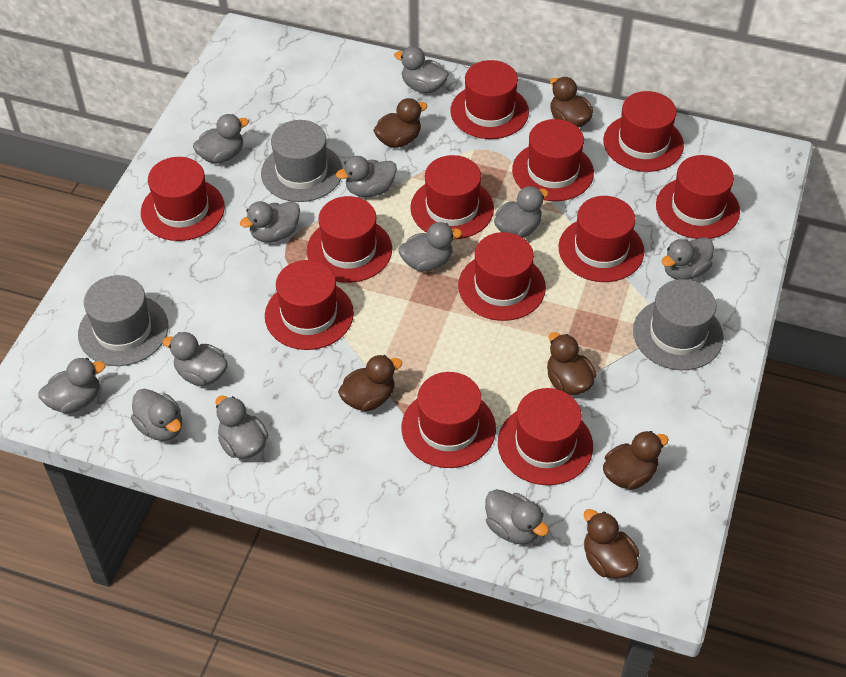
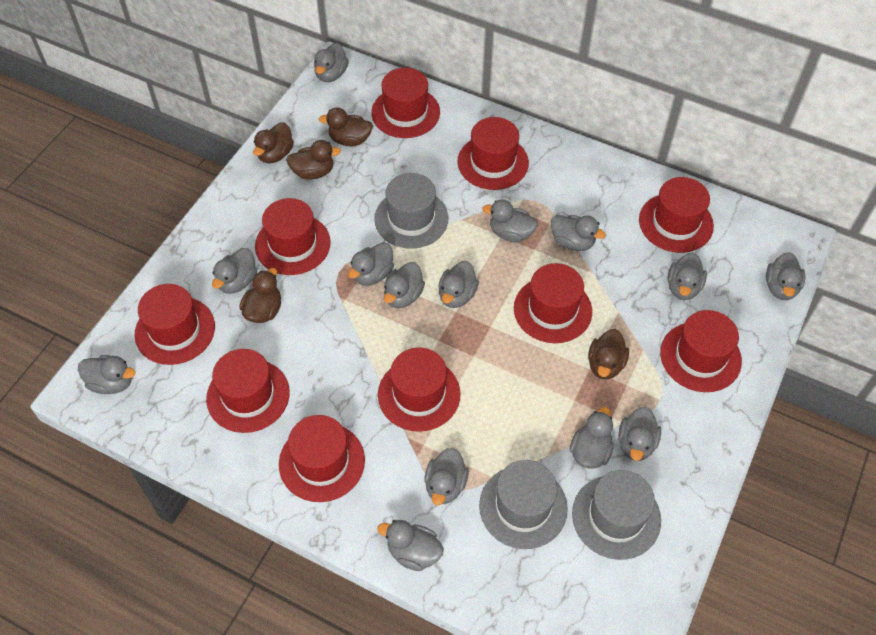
brown duck: [338,355,403,411] [373,98,427,148] [547,332,596,395] [550,77,593,128] [584,509,639,579] [603,431,669,490] = 6 -> [239,268,281,323] [253,122,294,163] [286,140,341,180] [319,108,373,146] [588,329,629,379] = 5
grey duck: [38,358,105,414] [131,389,182,441] [162,332,228,386] [193,114,249,164] [215,395,269,459] [240,201,300,242] [336,156,397,197] [394,46,449,93] [398,222,462,272] [485,489,549,544] [494,186,549,238] [662,237,714,280] = 12 -> [78,355,135,394] [212,248,257,294] [314,43,349,82] [348,242,394,286] [377,520,444,571] [384,262,425,308] [425,448,469,505] [438,261,479,308] [482,199,538,242] [551,215,606,251] [569,407,614,469] [618,407,661,461] [667,253,707,300] [766,252,805,300] = 14
red hat: [141,157,225,241] [265,260,354,350] [307,196,392,283] [401,372,496,468] [410,155,494,239] [450,60,529,139] [458,232,546,321] [498,388,593,485] [512,119,594,201] [558,196,644,282] [603,91,684,172] [656,155,740,239] = 12 -> [135,284,215,365] [206,349,290,433] [255,198,331,275] [279,415,365,502] [371,68,440,138] [378,347,460,432] [458,117,529,190] [514,263,592,343] [639,177,714,253] [660,310,742,392] = 10

